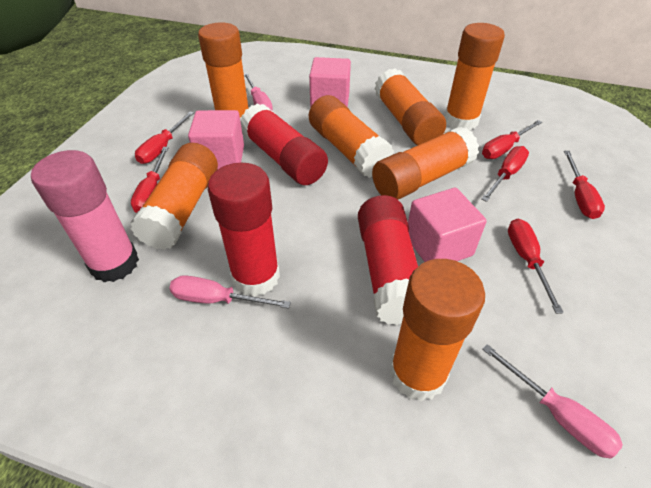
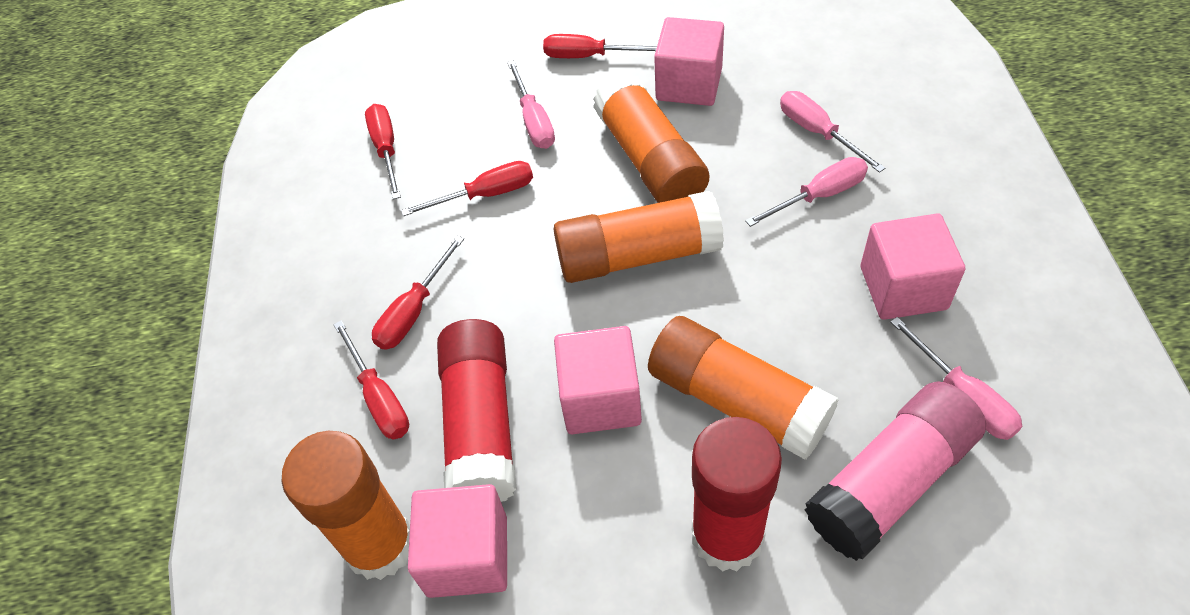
orange glue stick: [130,143,218,250] [198,23,249,121] [309,95,394,178] [372,126,479,200] [374,68,446,145] [390,259,485,402] [445,23,505,131] = 7 -> [282,431,410,580] [554,191,724,283] [593,73,709,203] [648,316,839,460] = 4
pink cube: [188,110,244,170] [309,57,351,107] [408,188,487,262] = 3 -> [408,484,507,598] [554,326,642,434] [654,17,724,106] [861,213,965,320] = 4
pink screwdriver: [169,275,291,309] [244,73,273,111] [482,344,623,459] = 3 -> [507,60,555,149] [745,157,868,227] [780,91,885,173] [890,317,1022,440] = 4
red glue stick: [208,163,280,297] [240,103,328,185] [358,195,418,325] = 3 -> [437,319,516,502] [692,417,782,572] = 2
red screwdriver: [131,147,169,213] [135,111,194,164] [481,146,529,202] [482,120,542,159] [508,219,564,314] [564,151,605,219] = 6 -> [333,320,409,440] [365,104,401,199] [372,236,464,350] [401,161,533,216] [543,34,657,58] = 5

